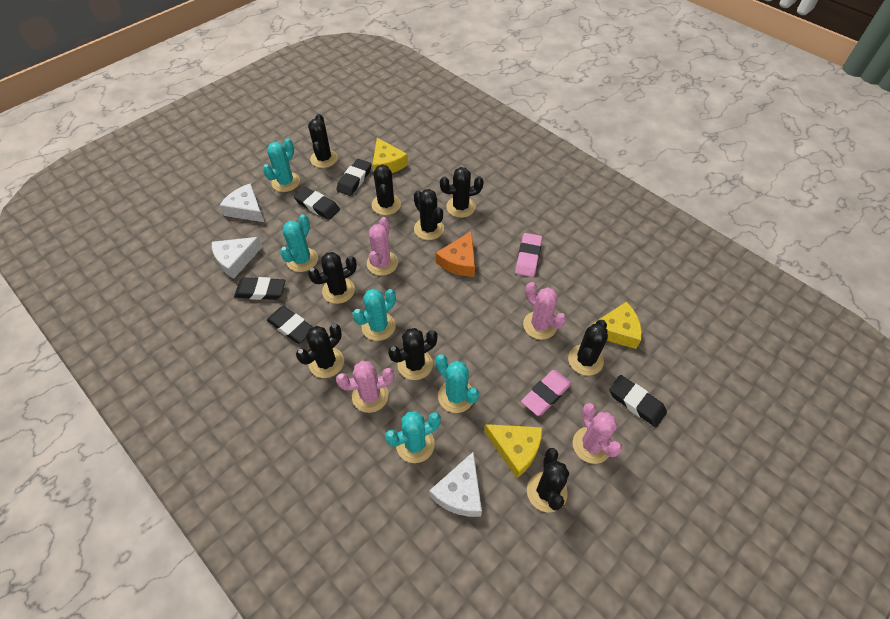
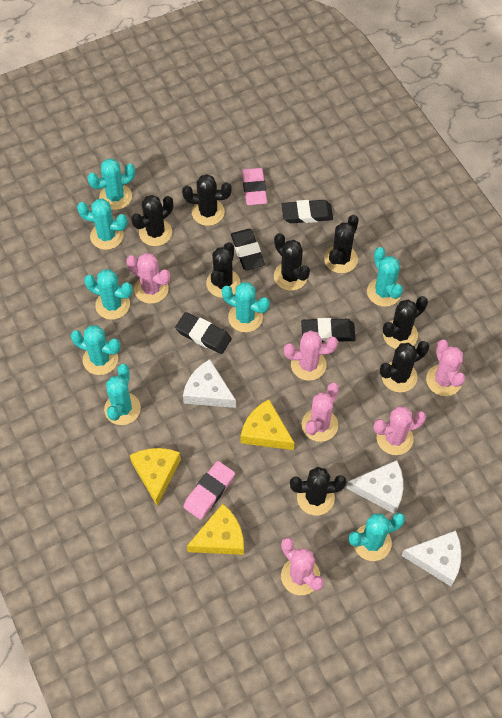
black cactus: [296,324,344,378] [308,114,338,168] [308,252,357,304] [372,165,401,215] [388,328,437,380] [414,189,444,240] [440,167,484,218] [527,448,569,513] [568,320,608,376] = 9 -> [131,195,173,246] [182,174,232,226] [206,242,240,298] [274,233,310,291] [290,467,346,515] [324,215,359,273] [380,341,429,392] [383,296,428,349] = 8
black eraser: [234,277,285,300] [267,306,313,344] [294,187,340,220] [336,159,372,196] [609,375,667,427] = 5 -> [175,312,232,354] [231,229,265,270] [281,200,333,223] [301,318,356,342] = 4
orange cheese: [436,231,475,277] = 1 -> none = 0
pink cactus: [336,361,394,413] [367,217,398,276] [523,282,566,340] [573,403,622,464] = 4 -> [126,253,170,304] [281,537,324,595] [284,330,338,381] [301,382,339,442] [374,406,426,455] [426,339,465,396] = 6
turquoise cactus: [263,138,300,192] [280,214,318,272] [353,289,396,341] [385,411,441,463] [435,354,479,413] = 5 -> [71,325,121,375] [77,198,128,250] [84,269,133,320] [87,159,135,210] [104,364,141,425] [222,282,270,332] [349,513,405,561] [367,247,403,307] = 8

